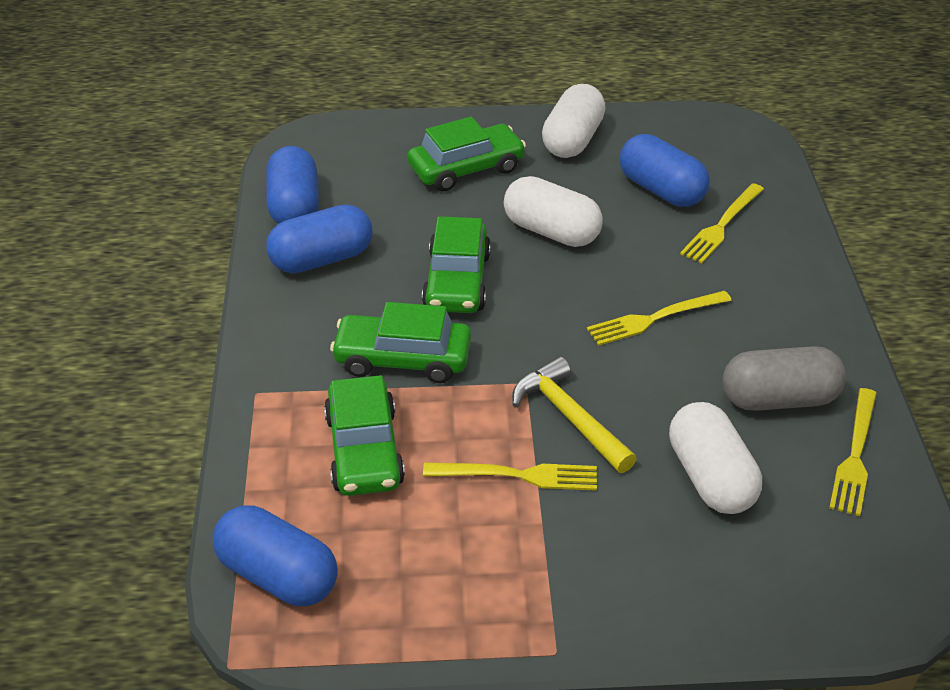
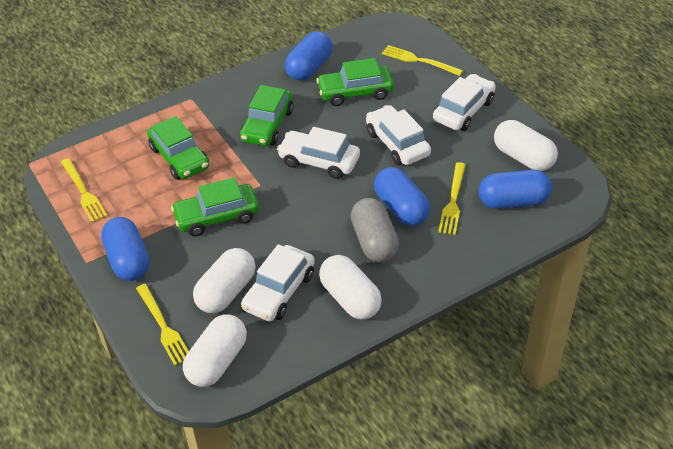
white capsule: [504,176,603,247] [542,84,606,158] [669,402,762,514] = 3 -> [183,314,247,387] [193,248,256,313] [319,255,382,320] [494,120,558,171] = 4
white car: none = 0 -> [241,244,315,321] [277,127,360,179] [366,105,431,165] [433,74,496,131] = 4
yellow hammer: [512,357,637,473] = 1 -> none = 0

